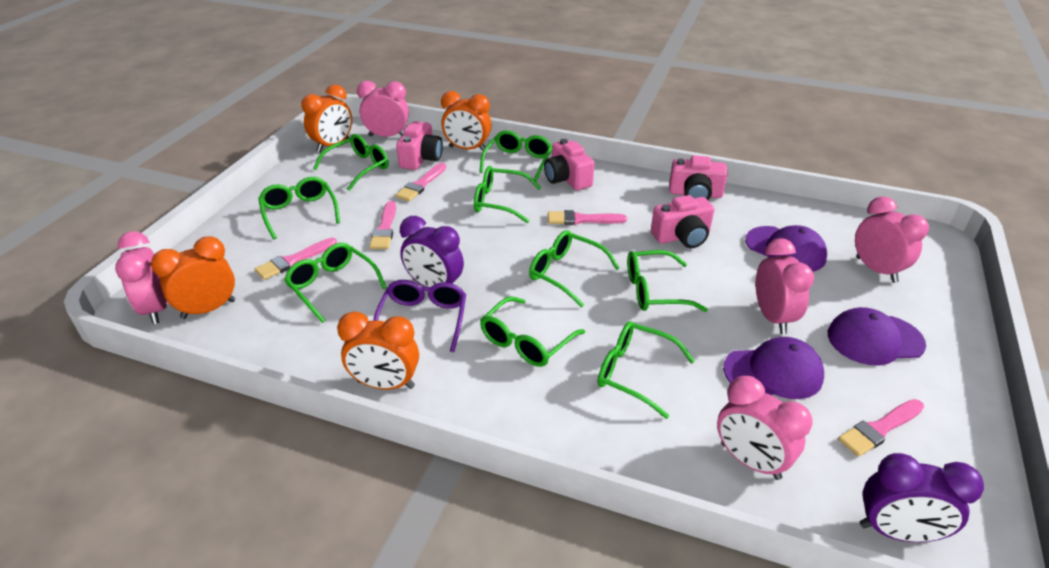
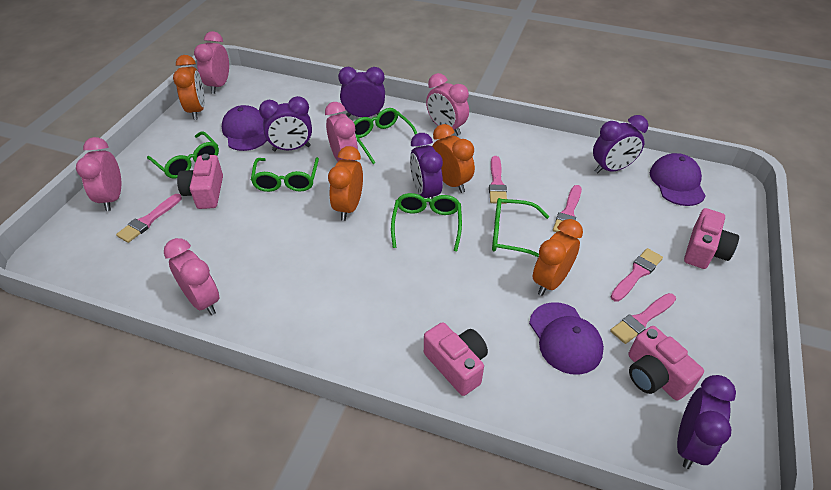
green glasses: [258,177,340,239] [284,243,387,323] [313,134,389,191] [474,166,541,223] [480,130,552,182] [480,296,585,367] [529,230,620,307] [598,321,695,419] [627,250,708,312] = 9 -> [147,131,219,179] [251,157,319,192] [354,108,417,164] [391,193,462,251] [492,198,549,257] = 5
purple clock: [400,216,464,288] [860,453,984,542] = 2 -> [259,96,312,151] [338,67,385,117] [410,133,443,205] [593,115,648,173] [677,375,736,469] = 5
purple glasses: [374,280,466,352] = 1 -> none = 0

